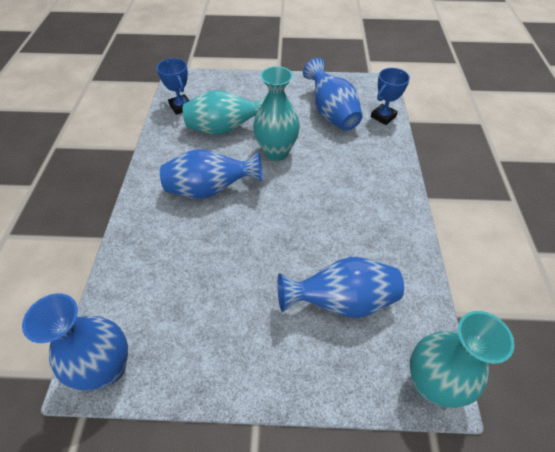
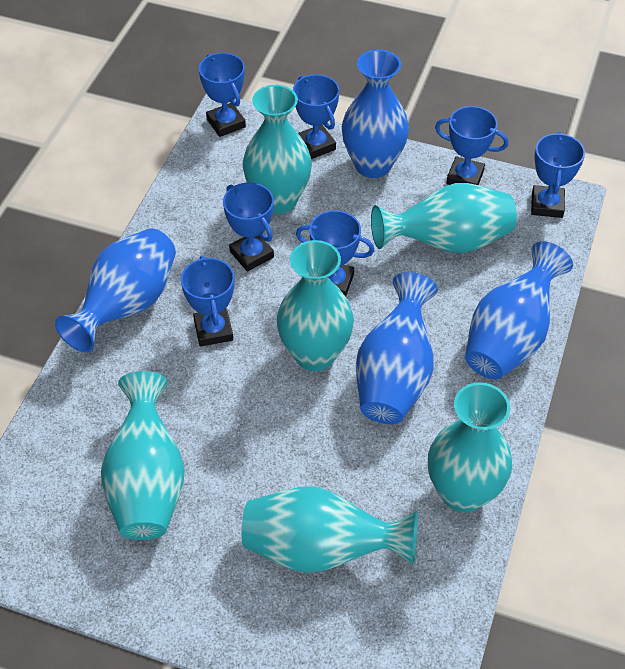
blue trophy: [157,58,190,115] [371,68,410,125] = 2 -> [181,255,235,347] [199,53,246,137] [223,182,274,271] [293,74,340,159] [296,210,375,297] [435,106,508,185] [531,132,585,218] = 7
turquoise vase: [183,90,267,134] [253,66,300,161] [410,311,515,408] = 3 -> [101,371,185,540] [242,486,418,573] [243,85,312,214] [277,240,354,371] [371,183,517,253] [428,382,512,513] = 6

